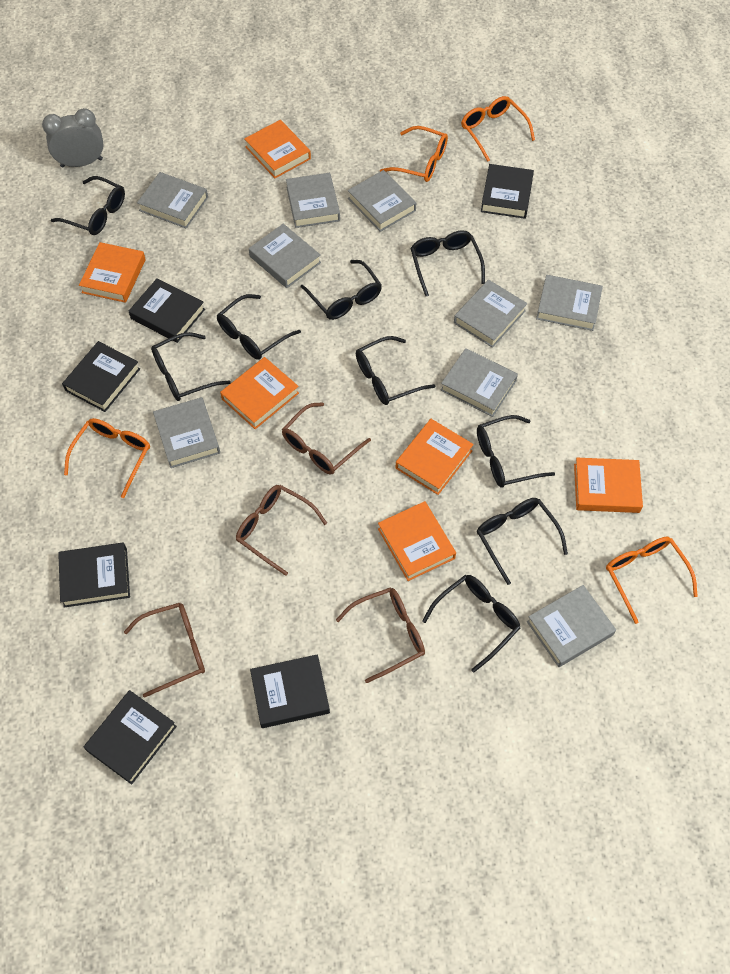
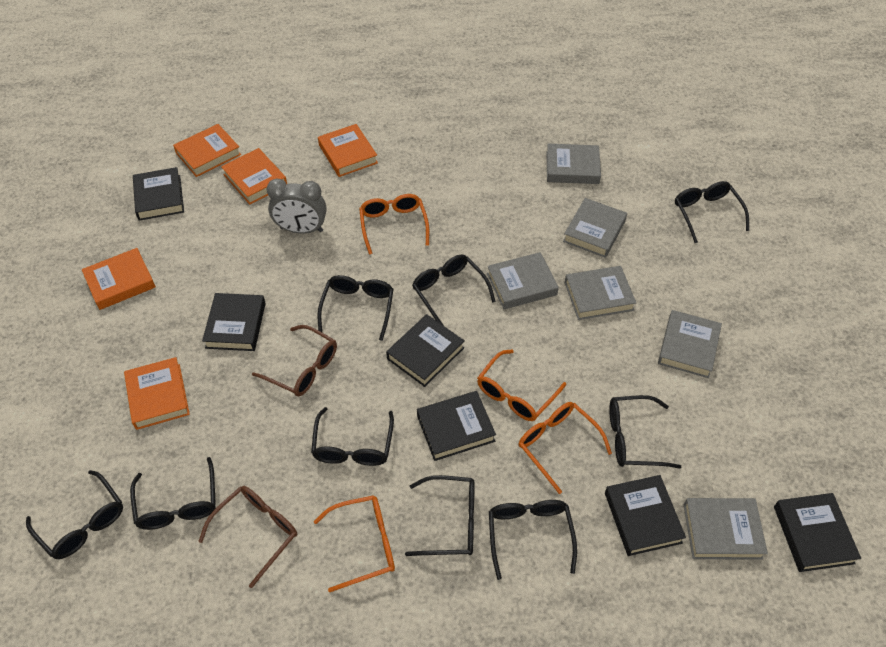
brown glasses: [124,603,205,698] [236,485,327,576] [282,402,371,474] [336,587,425,683] = 4 -> [198,486,297,588] [252,325,337,396] = 2
grey book: [137,172,208,229] [153,397,220,468] [249,224,321,288] [286,173,340,228] [348,170,416,232] [441,348,518,417] [454,280,527,348] [527,585,616,667] [536,275,603,331] = 9 -> [487,252,559,309] [546,144,601,184] [563,198,627,258] [565,266,636,320] [658,310,722,378] [684,498,768,560] = 6
orange book: [79,242,146,303] [220,357,299,429] [244,120,311,178] [378,501,456,581] [395,419,474,495] [574,458,643,513] = 6 -> [82,248,156,310] [124,357,190,430] [173,124,241,177] [221,148,287,205] [318,124,378,177] = 5

